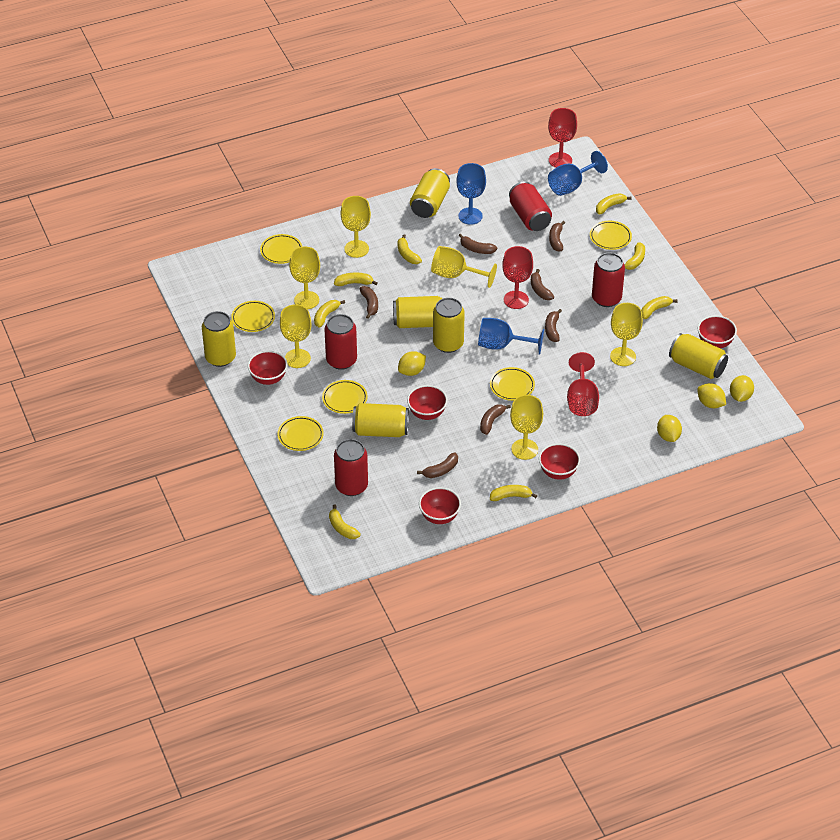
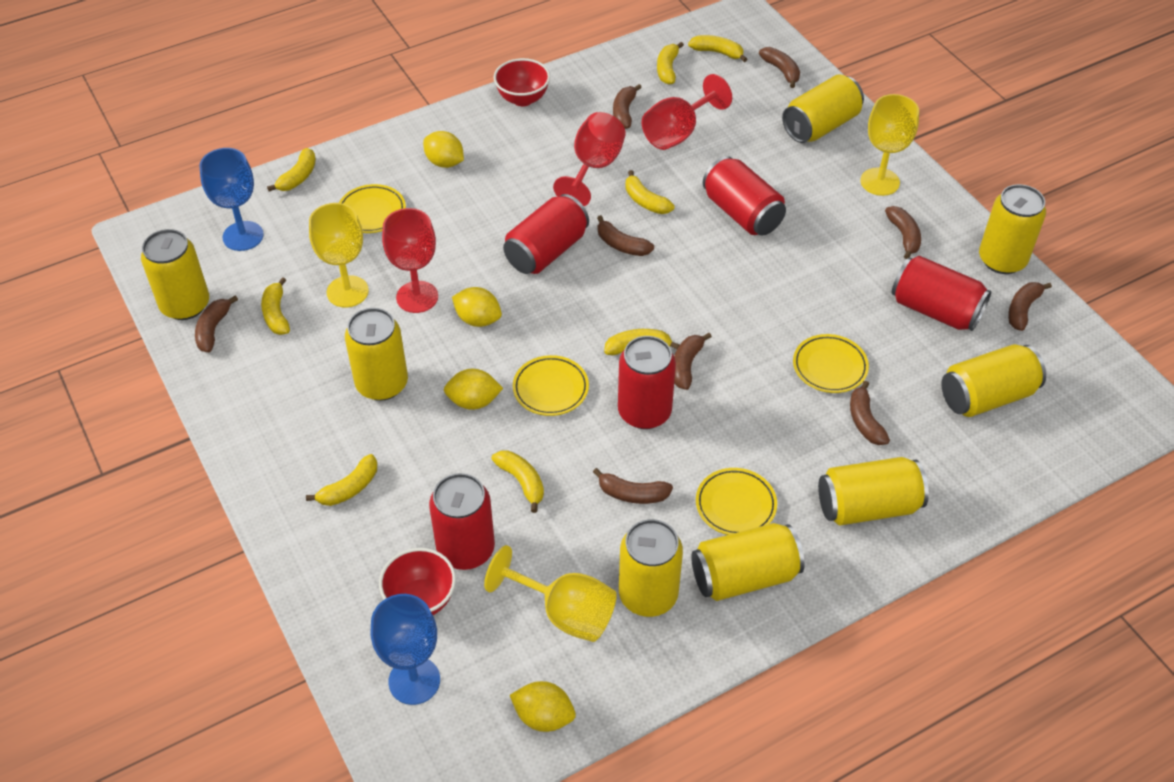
blue goblet: [457,163,486,225] [478,318,544,355] [548,151,608,196] = 3 -> [199,148,264,251] [370,594,440,705] = 2
brown banana: [360,286,378,319] [417,453,458,478] [459,234,497,254] [480,404,511,435] [531,269,554,300] [545,309,562,342] [549,221,565,252] = 7 -> [195,296,238,352] [593,468,673,504] [597,215,654,256] [613,84,642,129] [674,333,712,390] [759,47,800,88] [850,381,890,445] [885,206,921,259] [1008,282,1052,331] = 9
red bowl: [248,351,287,385] [407,385,448,420] [419,487,461,524] [539,443,580,480] [698,315,737,348] = 5 -> [379,548,456,615] [493,58,550,106] = 2
red can: [324,314,357,370] [334,439,368,496] [509,182,552,231] [592,253,625,307] = 4 -> [429,473,495,570] [503,194,589,274] [618,336,676,429] [703,156,786,235] [891,256,991,331] = 5
yellow can: [202,311,236,367] [352,403,409,437] [393,296,443,328] [410,168,450,218] [433,298,465,353] [669,333,728,379] = 6 -> [141,229,209,320] [345,308,408,401] [619,519,683,617] [691,523,805,601] [782,74,864,143] [818,457,929,526] [941,344,1046,417] [979,184,1046,274] = 8
yellow goblet: [280,304,312,368] [289,247,320,309] [341,196,371,258] [431,246,497,288] [510,395,543,460] [610,303,643,366] = 6 -> [309,203,369,308] [484,545,617,642] [860,94,919,196] = 3
yellow plate: [231,301,275,332] [260,234,302,264] [278,416,324,451] [322,380,368,414] [490,367,535,401] [590,221,632,250] = 6 -> [339,184,406,233] [513,355,589,416] [696,468,777,535] [793,334,869,393] = 4

